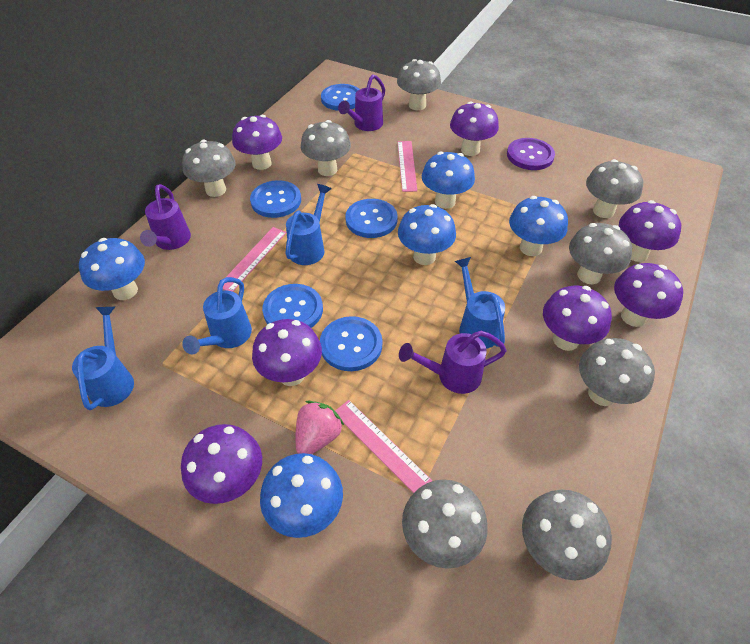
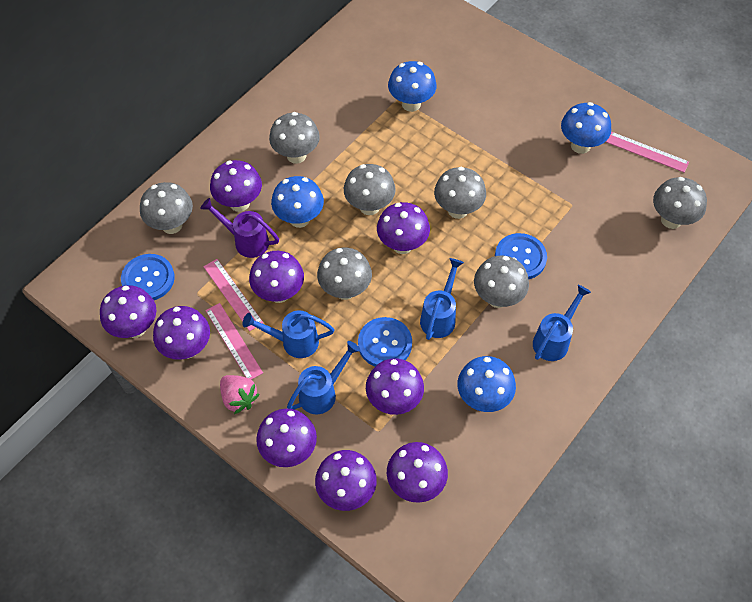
blue button: [250,180,301,218] [262,284,323,328] [320,316,382,371] [321,84,360,111] [345,199,398,238] = 5 -> [121,254,175,300] [358,317,412,366] [495,233,547,279] = 3
blue mushroom: [79,238,145,300] [260,453,343,538] [398,204,456,265] [422,152,475,209] [509,196,568,256] = 5 -> [271,176,324,228] [388,61,437,112] [457,356,516,412] [561,102,611,154] = 4
grey mushroom: [182,140,236,197] [301,120,351,176] [397,59,441,110] [402,479,488,569] [522,490,612,580] [569,223,632,284] [579,338,655,406] [586,159,643,218] = 8 -> [140,182,193,234] [269,112,320,164] [317,248,372,300] [344,164,396,215] [434,167,486,219] [474,256,529,308] [653,177,707,229] = 7
purple button: [507,138,555,170] = 1 -> none = 0
purple mushroom: [181,424,262,504] [232,115,282,170] [252,319,322,386] [450,101,499,156] [543,286,612,351] [614,263,683,327] [619,200,681,262] = 7 -> [100,285,156,338] [153,306,210,360] [210,160,262,212] [249,251,304,303] [256,409,317,467] [315,450,377,511] [366,358,424,415] [377,202,430,254] [387,442,448,503] = 9
purple watering can: [140,184,191,250] [338,74,385,131] [399,331,507,394] = 3 -> [200,198,279,258] = 1

